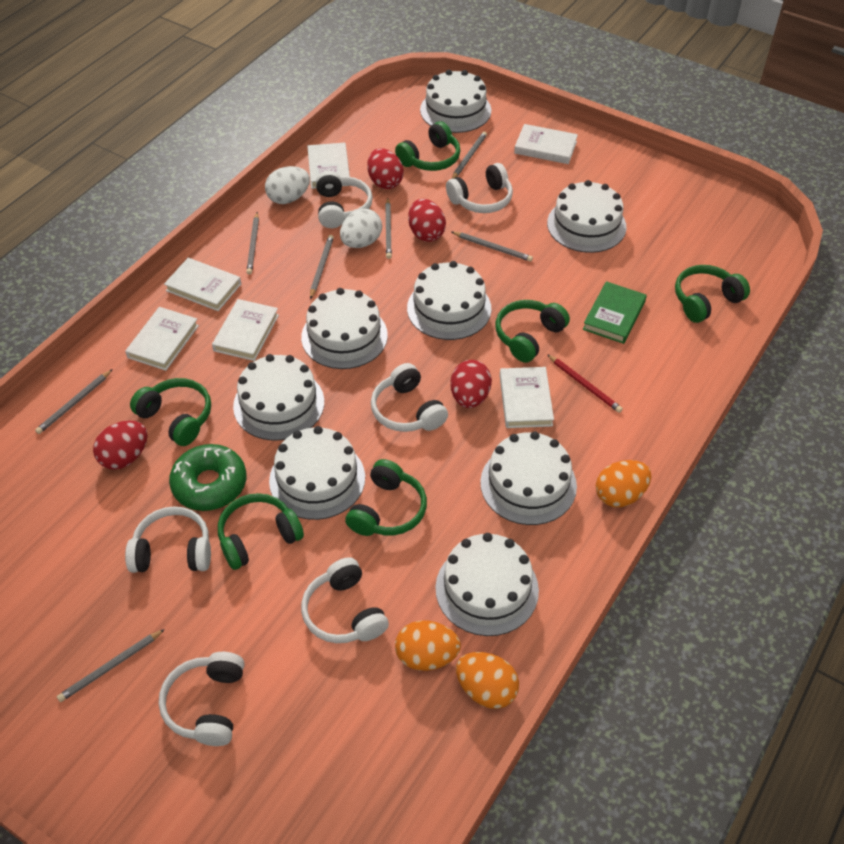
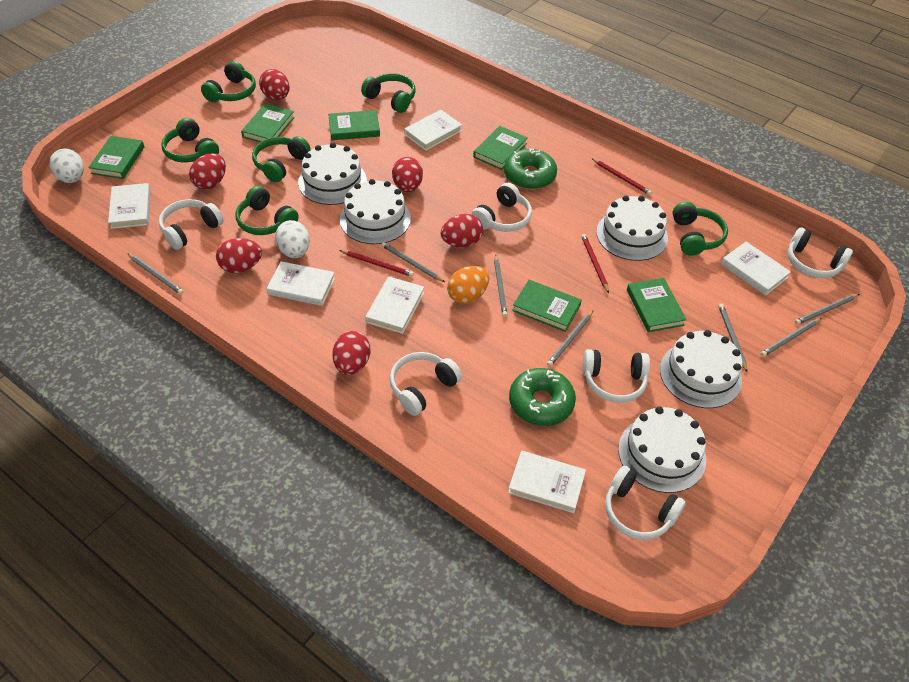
green book: [583,281,647,344] = 1 -> [88,136,144,179] [241,104,295,142] [328,110,380,140] [473,126,528,170] [512,280,582,332] [627,278,687,332] = 6
green donut: [169,444,246,511] = 1 -> [504,148,557,190] [509,368,576,426] = 2
orange egg: [395,621,461,671] [456,652,519,709] [596,460,651,507] = 3 -> [447,266,489,304] = 1
red egg: [93,420,148,470] [367,148,404,189] [408,199,446,242] [450,360,492,408] = 4 -> [189,153,226,190] [216,238,262,273] [259,69,290,100] [332,331,370,375] [392,157,423,192] [441,214,483,247] = 6
red pencil: [547,354,623,413] = 1 -> [339,250,414,277] [581,234,609,293] [591,158,652,195] = 3
white cake: [233,354,324,441] [269,426,365,520] [301,288,388,369] [407,261,491,340] [420,70,491,133] [435,533,539,636] [480,431,577,525] [547,180,627,253] = 8 -> [298,143,367,205] [340,179,411,244] [596,195,668,261] [618,406,706,493] [660,330,743,408] = 5

